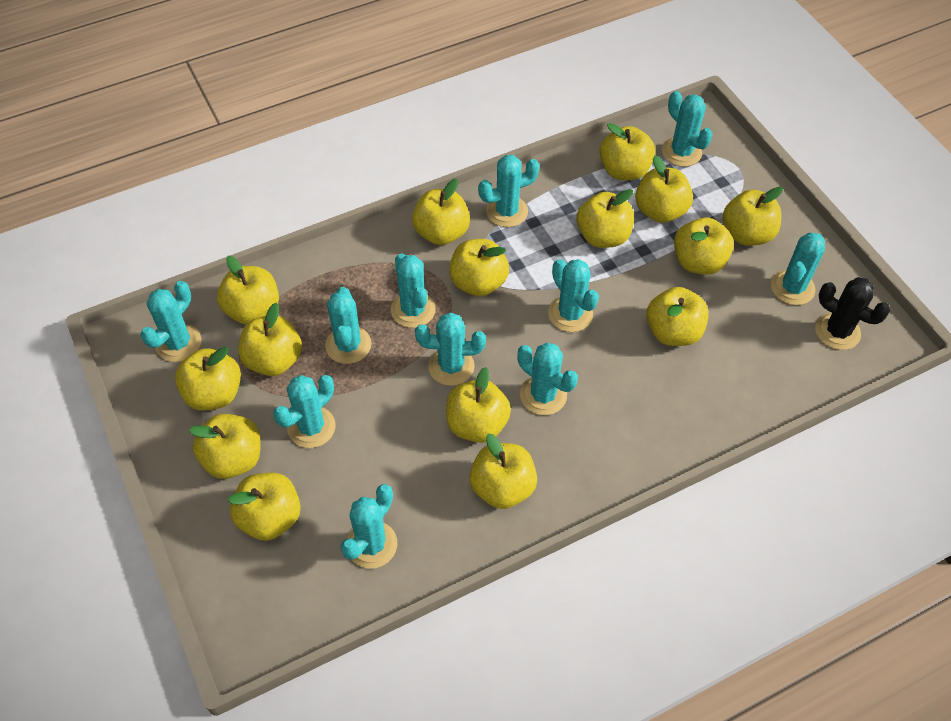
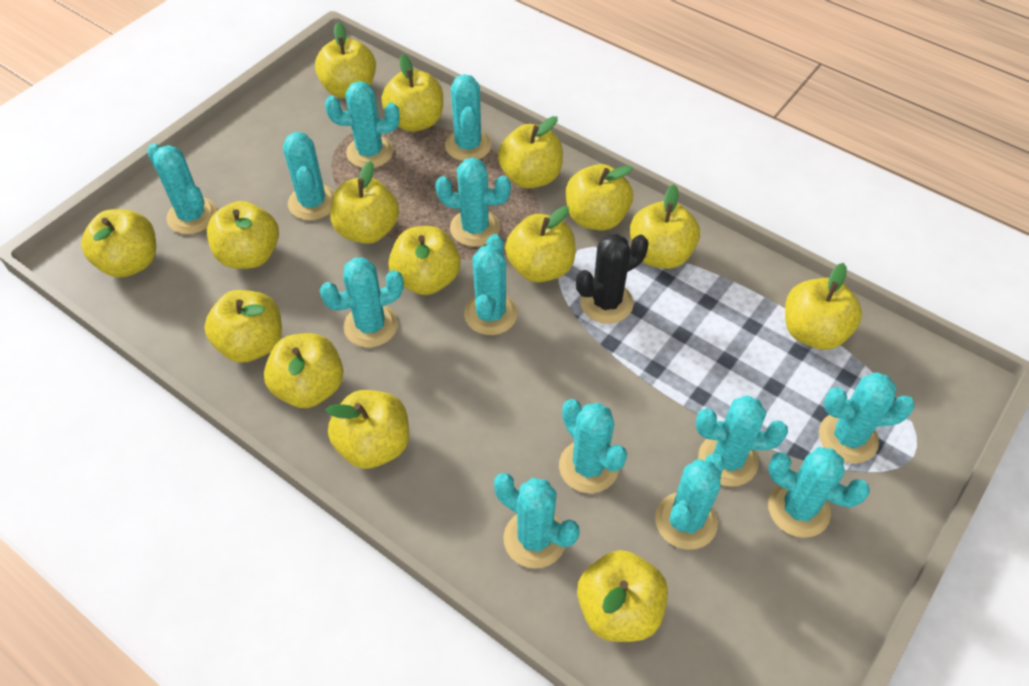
turquoise cactus: [140,281,201,362] [273,375,336,448] [325,287,371,364] [340,484,397,569] [391,253,436,328] [415,313,486,386] [478,155,539,227] [517,342,578,415] [548,259,599,332] [662,91,713,167] [771,232,825,305] = 11 -> [147,143,217,234] [283,132,335,220] [320,258,404,347] [325,81,400,168] [435,158,511,247] [445,74,492,161] [464,234,518,335] [494,473,580,568] [559,399,627,493] [655,453,725,550] [696,395,788,486] [768,447,870,538] [819,373,915,464] = 13

